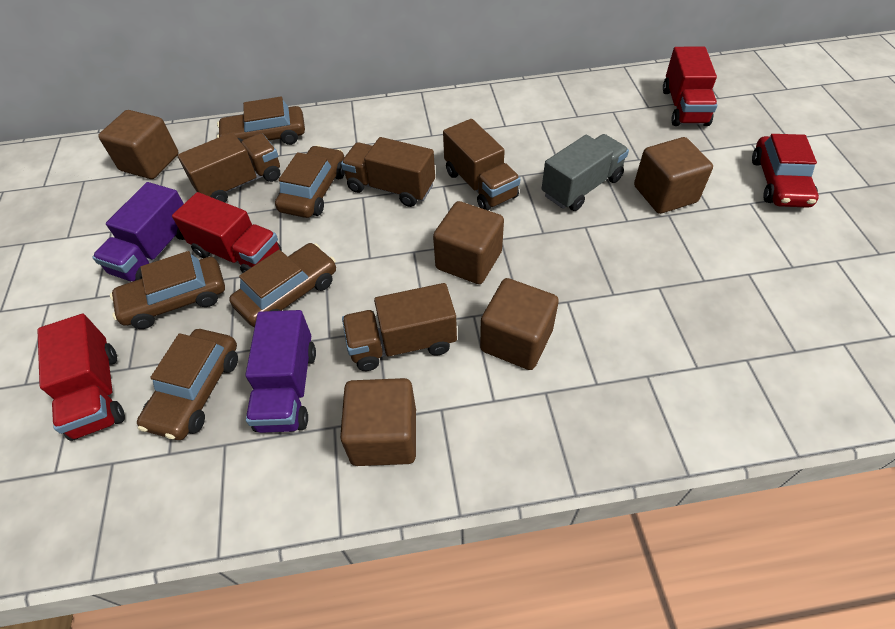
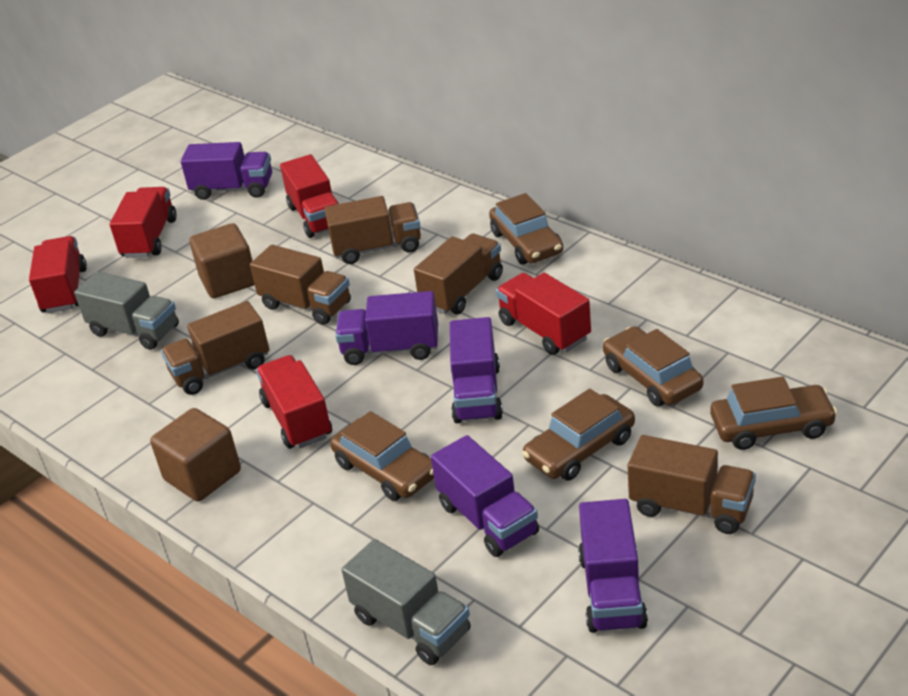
brown cube: [98,110,179,179] [340,378,416,466] [433,201,504,284] [480,278,559,370] [634,137,713,214] = 5 -> [150,408,241,502] [189,223,255,298] = 2
brown truck: [178,132,280,202] [341,137,435,207] [342,283,457,371] [443,119,520,211] = 4 -> [161,301,270,395] [250,245,351,325] [324,196,421,264] [414,233,503,314] [628,435,756,534] = 5
grey truck: [542,134,629,211] = 1 -> [74,271,179,350] [342,539,470,665] = 2
purple truck: [92,182,185,282] [245,310,316,433] = 2 -> [181,142,272,200] [335,291,438,365] [431,435,539,557] [450,317,503,423] [578,499,648,633] = 5
red car: [752,134,819,208] = 1 -> none = 0
red truck: [37,314,125,441] [172,192,281,273] [663,47,717,126] = 3 -> [29,236,87,313] [110,187,176,258] [256,355,332,449] [280,154,339,238] [496,273,591,355] = 5

